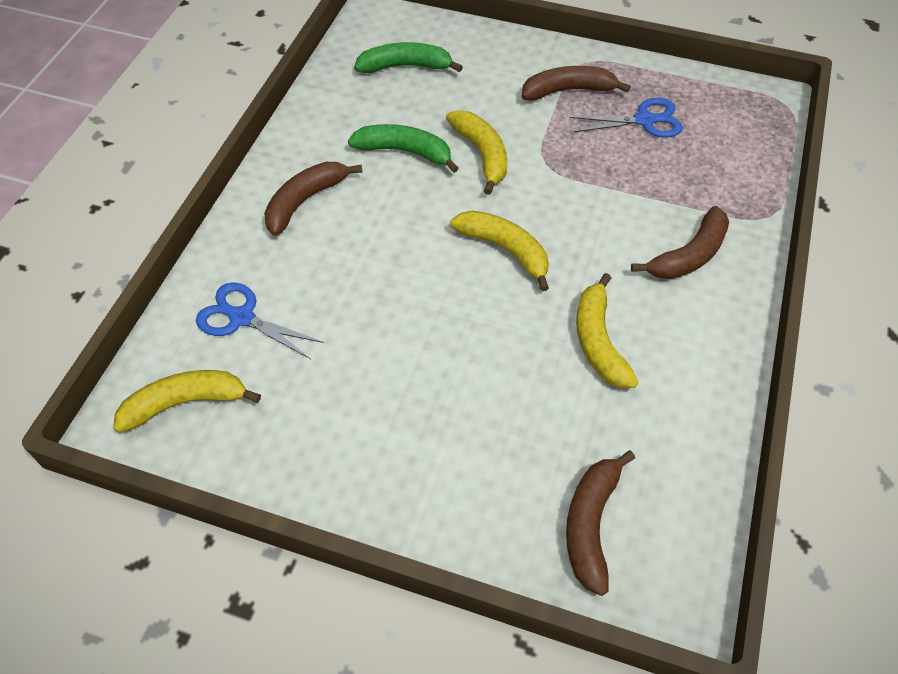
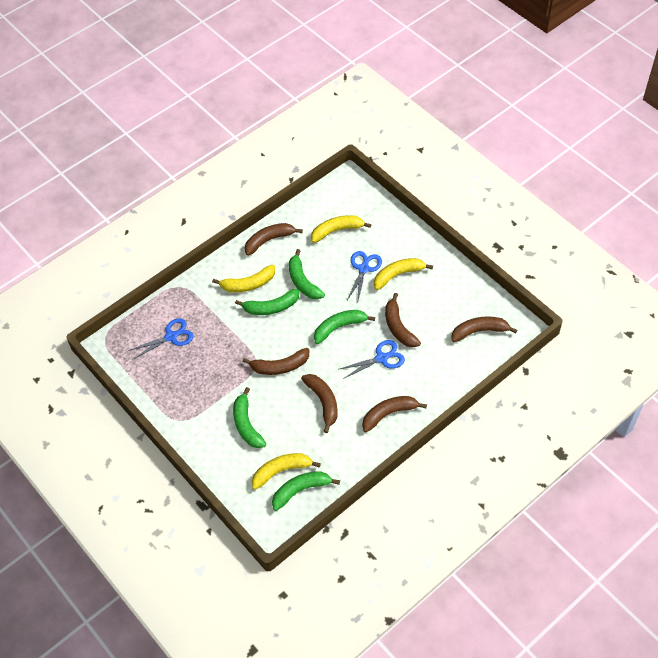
blue scissors: [196,282,324,359] [570,98,683,138] = 2 -> [128,318,194,359] [340,340,405,379] [347,251,382,300] = 3
brown banana: [264,162,362,236] [522,66,631,101] [566,451,635,596] [631,206,729,279] = 4 -> [243,348,310,375] [245,223,303,256] [301,374,337,433] [362,396,427,433] [385,293,421,347] [451,316,517,342] = 6
green banana: [348,124,459,173] [354,42,463,73] = 2 -> [233,387,266,448] [235,289,299,315] [272,471,340,511] [289,249,325,299] [314,310,375,344] = 5

